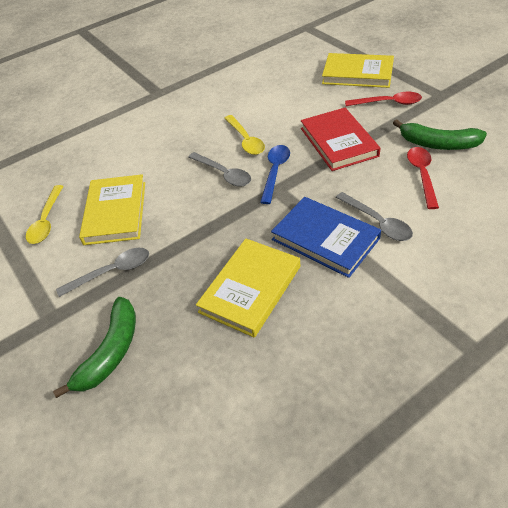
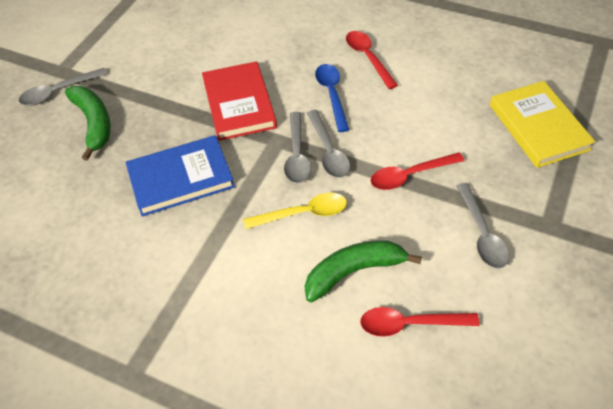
grey spoon: [56,248,149,297] [188,152,251,187] [336,192,413,241] = 3 -> [19,68,107,106] [284,112,311,183] [307,110,350,178] [456,183,509,268] = 4
red spoon: [345,92,422,106] [407,147,439,209] = 2 -> [346,31,398,89] [360,307,480,337] [370,152,465,190] = 3
yellow book: [79,174,145,245] [196,238,300,338] [322,53,394,88] = 3 -> [490,81,595,168] = 1
yellow spoon: [26,185,63,244] [225,115,265,155] = 2 -> [243,193,347,229] = 1

